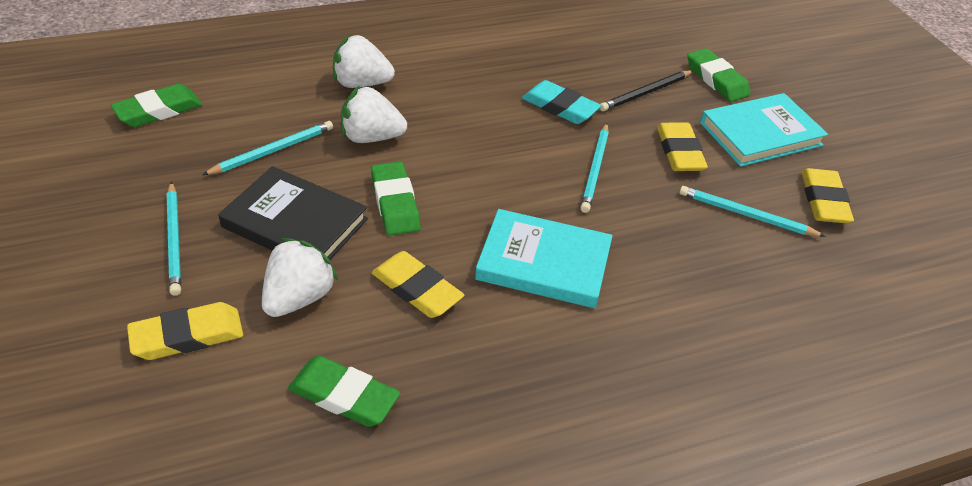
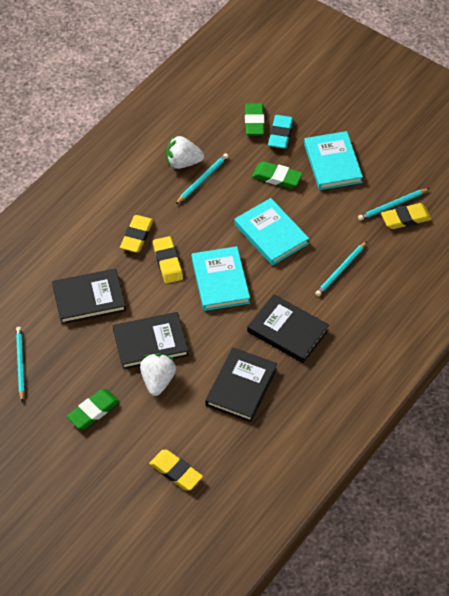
black book: [218,166,368,260] = 1 -> [52,269,126,324] [113,312,189,370] [205,347,277,422] [247,294,329,363] = 4
black pencil: [600,70,693,111] = 1 -> none = 0
green eraser: [111,84,202,127] [288,356,400,427] [371,162,421,235] [687,48,751,102] = 4 -> [67,389,120,429] [245,103,265,135] [252,161,303,188] = 3
turquoise book: [475,209,612,308] [700,93,828,167] = 2 -> [192,246,250,311] [234,198,309,266] [304,131,363,190] = 3
white strawberry: [262,238,338,317] [333,35,395,88] [341,86,407,143] = 3 -> [140,353,176,396] [166,135,204,169] = 2

